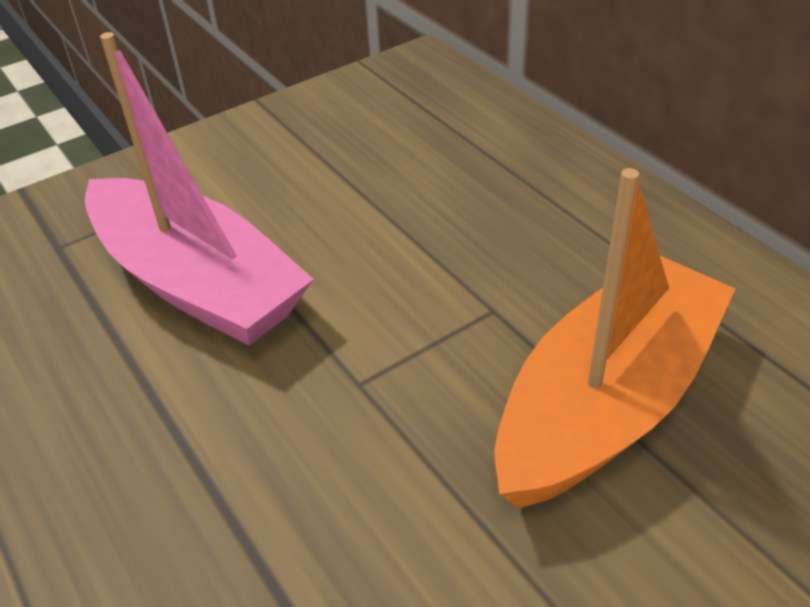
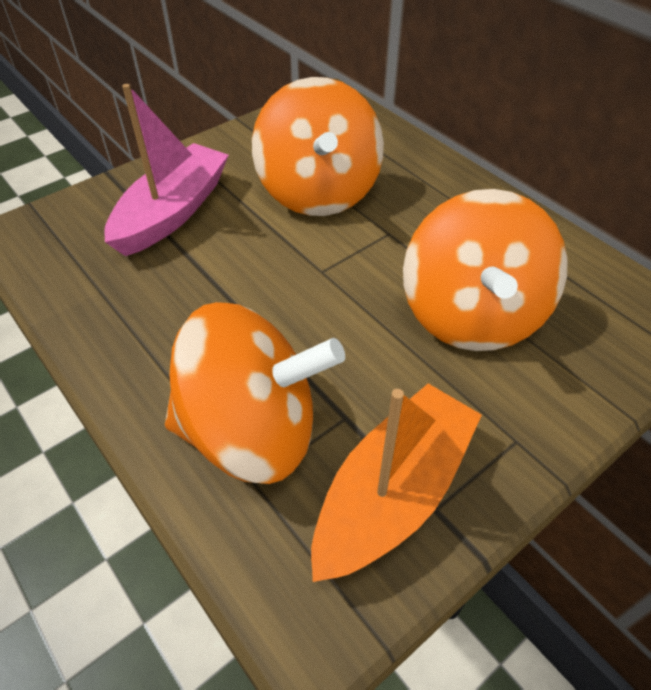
orange spinning top: none = 0 -> [165,302,345,484] [252,77,384,216] [403,189,568,351] = 3

